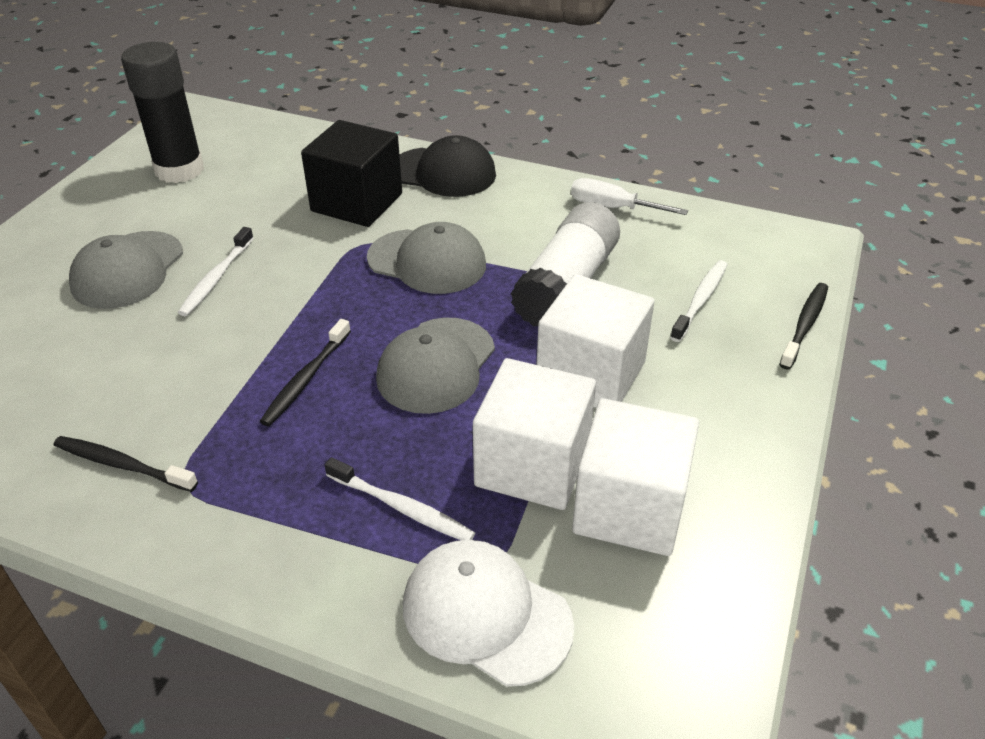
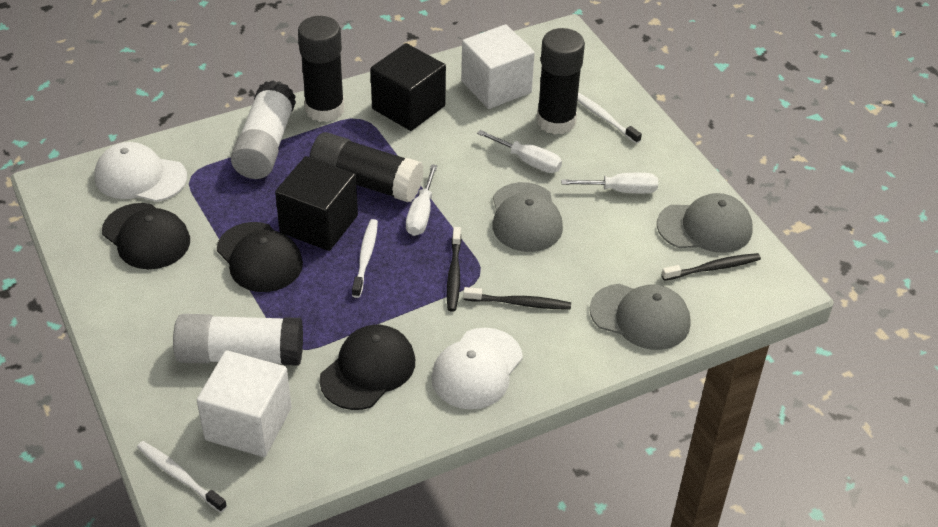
black cap: [400,135,496,197] = 1 -> [102,203,190,269] [217,222,303,292] [319,325,415,410] = 3
black cube: [301,120,402,227] = 1 -> [275,156,358,251] [370,43,446,131] = 2
black glue stick: [121,42,204,183] = 1 -> [298,16,345,122] [309,132,424,202] [537,28,585,135] = 3
white cap: [403,540,574,687] = 1 -> [94,142,187,202] [431,328,523,409] = 2
white cube: [473,358,596,510] [537,274,655,408] [572,398,699,556] = 3 -> [197,350,292,457] [461,24,535,109] = 2
white glue stick: [511,202,620,326] = 1 -> [173,314,303,366] [231,80,296,179] = 2
white screwdriver: [571,178,688,215] = 1 -> [406,164,438,236] [477,130,562,173] [561,173,658,194] = 3

